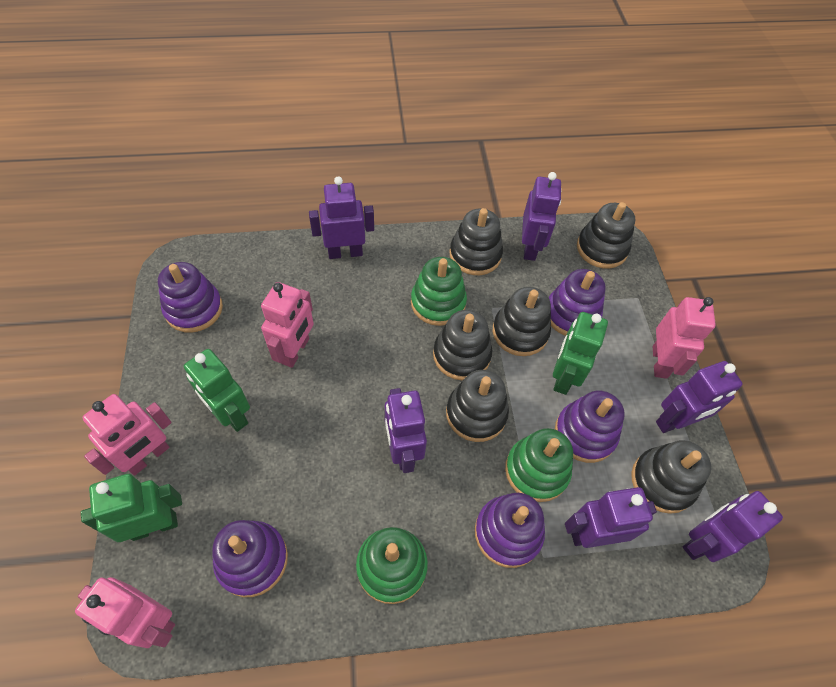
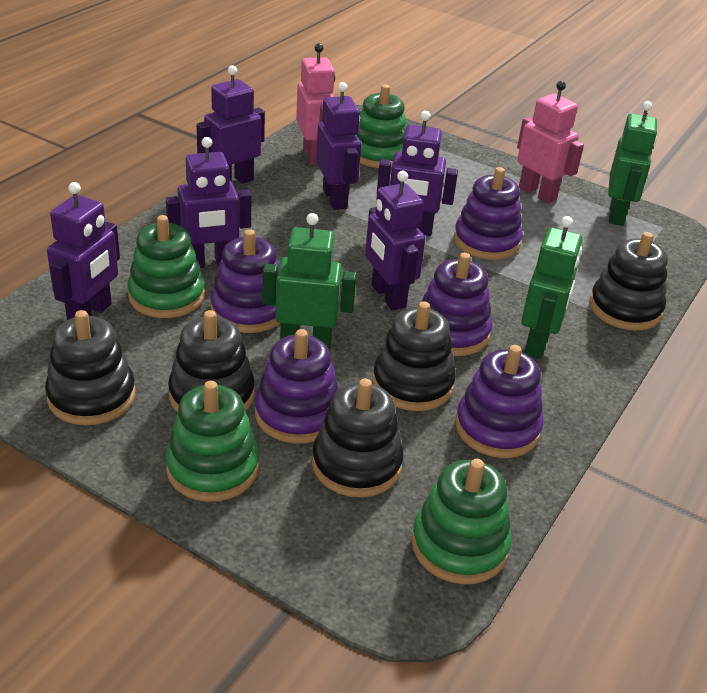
black stacking toy: [433,310,492,380] [446,370,509,442] [450,208,503,275] [493,287,551,356] [577,202,635,269] [631,440,711,514] = 6 -> [45,310,135,425] [168,310,255,412] [312,379,404,498] [372,301,456,411] [589,232,668,331] = 5
green stacking toy: [356,527,428,604] [411,257,467,326] [505,428,573,502] = 3 -> [127,215,205,318] [165,381,259,502] [356,85,407,168] [412,459,512,584] = 4
pink robot: [75,577,175,648] [82,394,172,475] [261,282,314,368] [653,297,716,379] = 4 -> [296,43,335,165] [517,81,584,204] = 2

